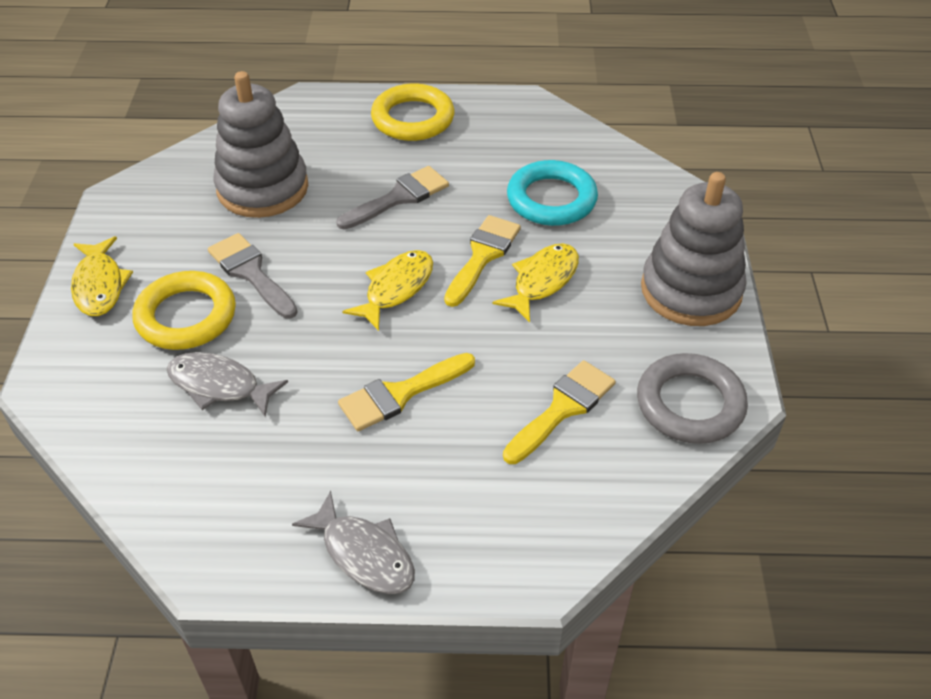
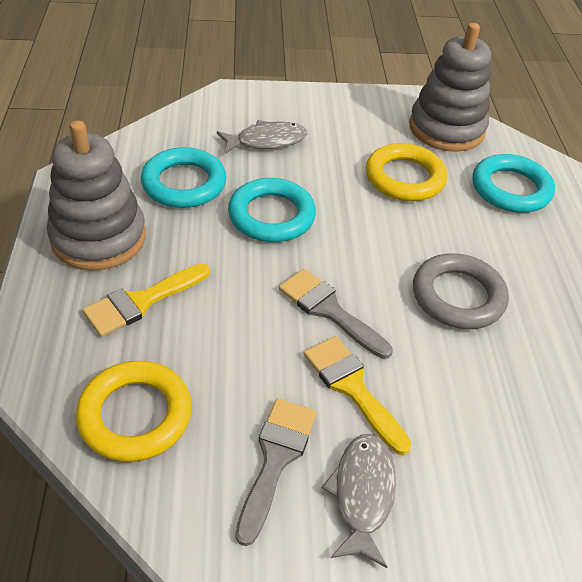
turquoise ring: [507,160,598,226] = 1 -> [141,147,226,208] [228,178,316,242] [472,154,555,213] = 3
yellow brush: [338,353,475,431] [444,215,521,307] [503,360,616,464] = 3 -> [83,264,210,337] [304,336,411,455] = 2
yellow fish: [71,236,133,316] [342,250,433,331] [492,243,579,322] = 3 -> none = 0

